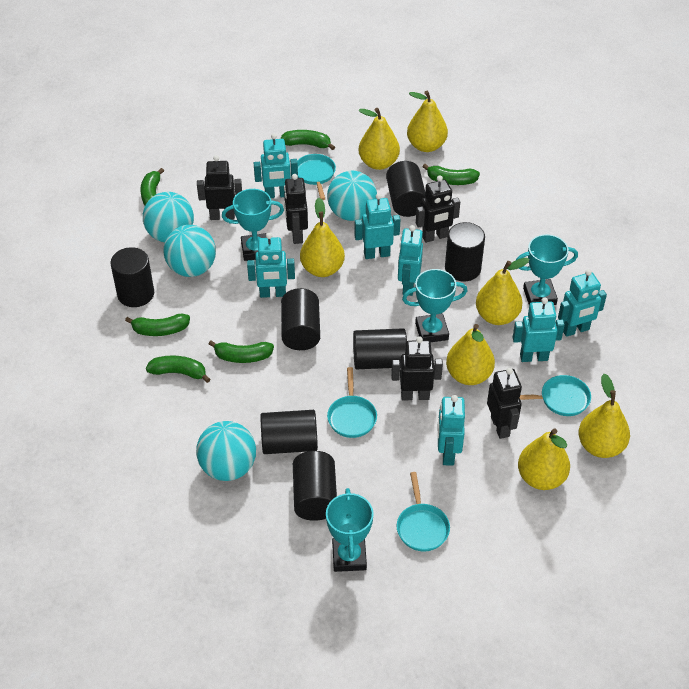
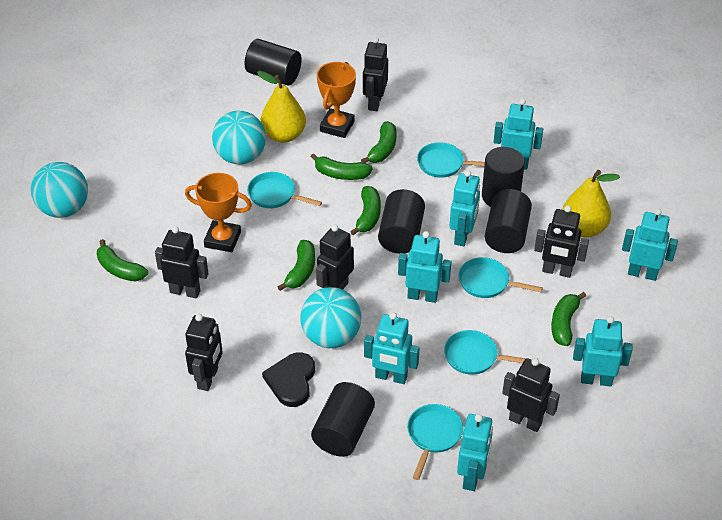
black cylinder: [110,247,154,307] [260,410,318,454] [281,288,320,350] [293,451,337,521] [353,328,407,369] [386,161,426,217] [445,222,485,281] = 7 -> [245,39,302,85] [311,382,375,457] [378,189,425,254] [482,147,525,207] [485,189,532,253] = 5
black heart: none = 0 -> [262,352,315,407] = 1
black robot: [197,155,242,220] [284,174,308,244] [391,336,443,400] [416,176,460,243] [487,368,522,439] = 5 -> [155,226,209,298] [185,314,223,391] [316,225,354,290] [363,37,388,111] [502,358,560,432] [534,205,589,278] = 6
orange trophy: none = 0 -> [185,173,252,252] [317,62,356,138] = 2
turquoise ball: [143,192,194,243] [164,225,216,277] [196,421,256,481] [327,171,377,221] = 4 -> [31,162,88,218] [212,111,266,164] [301,287,361,348] = 3
turquoise pan: [297,154,336,200] [327,367,377,438] [397,472,450,551] [520,375,591,416] = 4 -> [247,172,322,208] [407,404,463,480] [417,142,485,178] [444,330,532,375] [459,257,543,298] = 5
turquoise trophy: [222,189,284,261] [326,488,374,572] [402,269,467,342] [516,234,578,305] = 4 -> none = 0
yellow pear: [300,198,345,277] [358,108,400,170] [407,91,448,152] [446,324,495,385] [476,258,530,325] [518,428,570,490] [579,374,630,458] = 7 -> [257,71,306,143] [562,170,620,237] = 2

